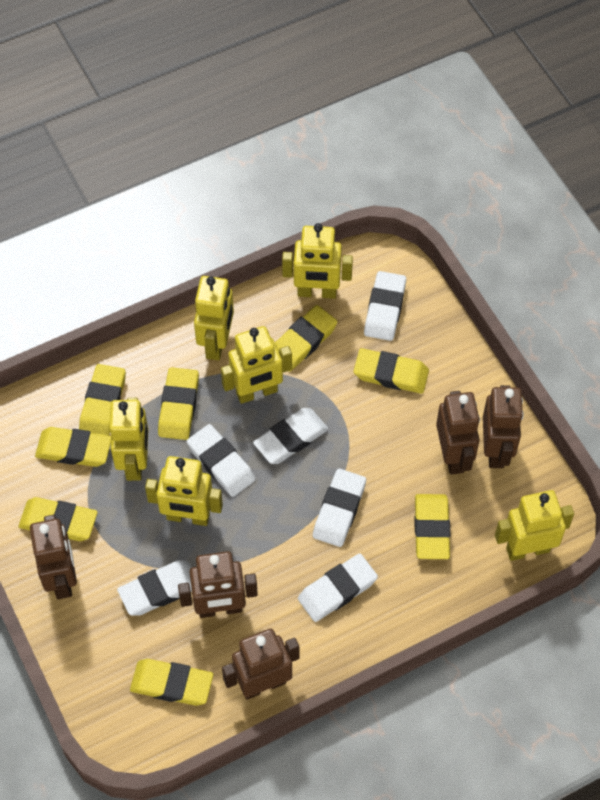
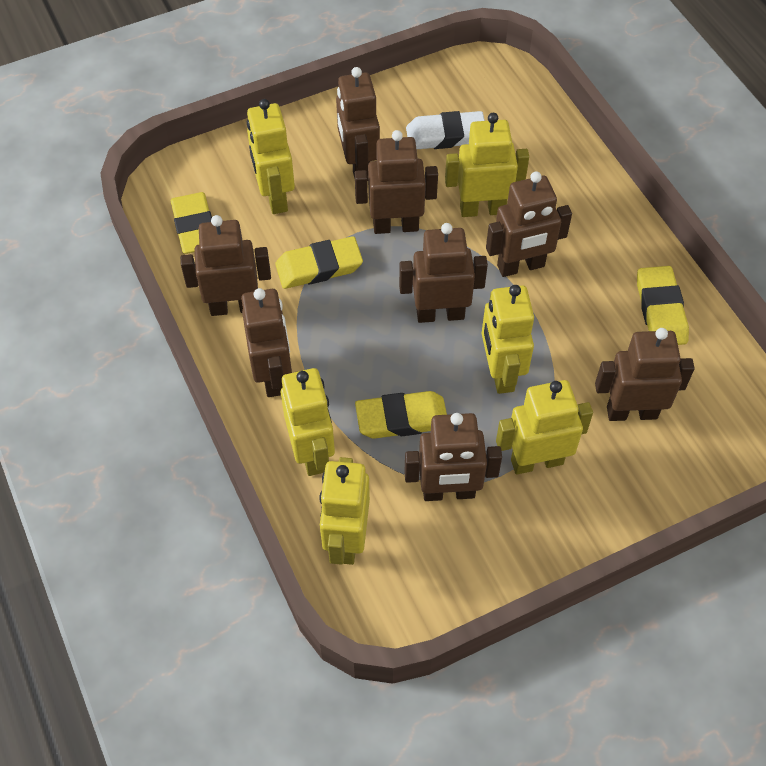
brown robot: [30,515,77,599] [178,551,258,618] [222,628,299,700] [436,391,480,475] [483,385,524,468] = 5 -> [180,215,271,316] [241,288,292,397] [336,67,380,181] [355,130,438,234] [399,223,488,323] [404,413,502,501] [486,172,572,277] [595,328,695,421] = 8
white eraser: [117,560,192,616] [187,424,256,497] [253,408,328,464] [298,553,378,622] [313,469,366,547] [364,271,406,341] = 6 -> [406,111,485,149] = 1
yellow eraser: [19,497,98,541] [35,427,111,467] [79,364,126,435] [130,659,213,706] [158,367,199,440] [275,305,337,372] [354,348,429,394] [414,494,450,559] = 8 -> [171,192,212,254] [275,236,363,289] [355,391,447,439] [637,266,689,345] = 4

